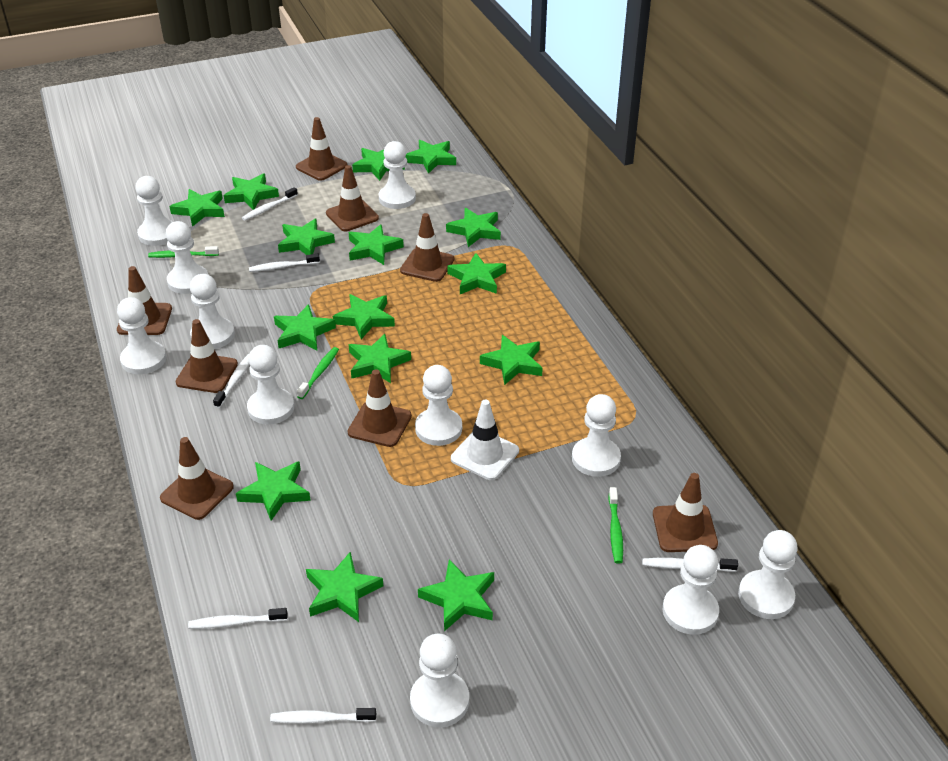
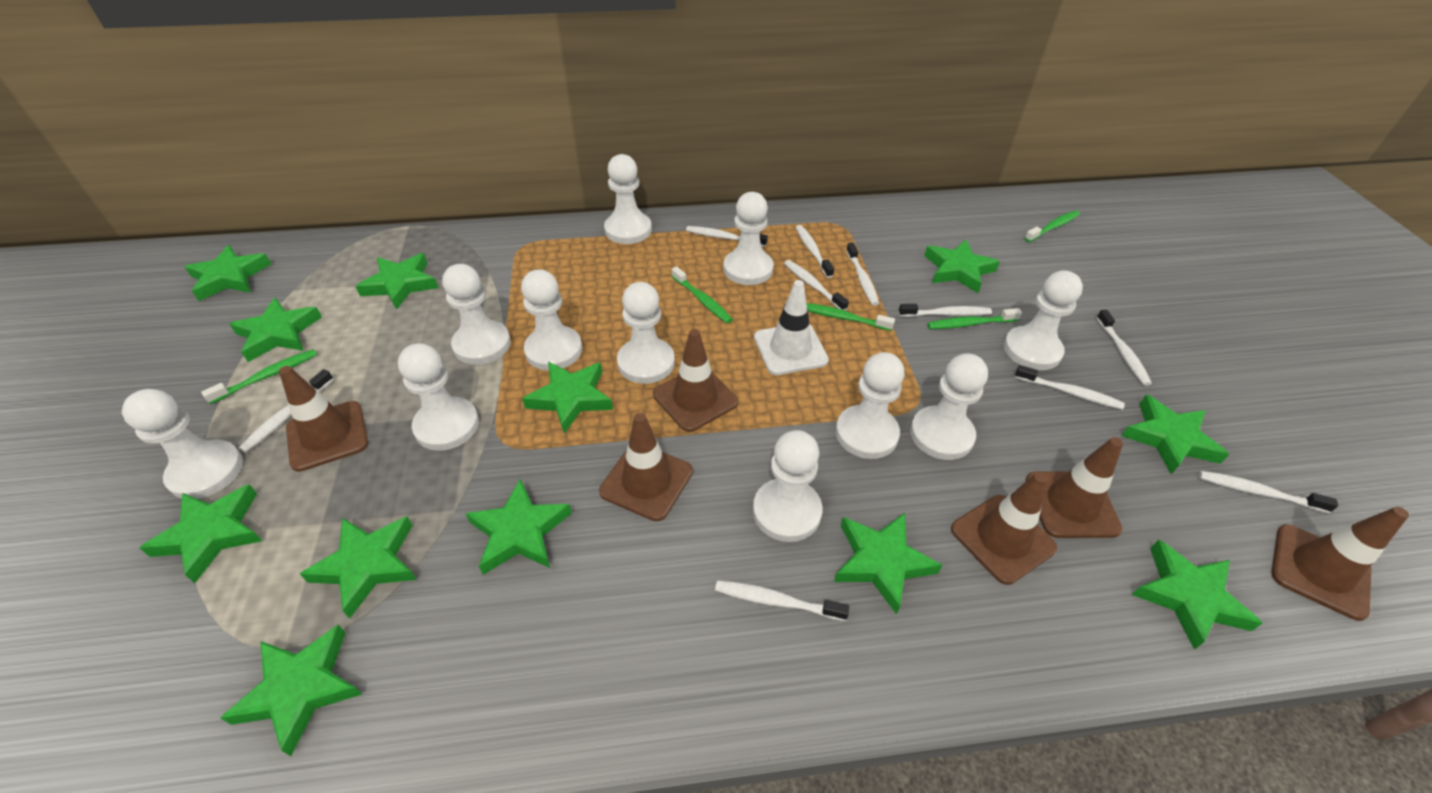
brown traffic cone: [117,266,172,335] [160,437,234,520] [176,319,238,393] [296,117,348,181] [326,165,379,231] [348,369,412,447] [400,213,454,282] [653,473,718,552] = 8 -> [279,366,368,472] [599,413,693,521] [653,329,738,432] [951,472,1057,585] [1025,437,1123,538] [1271,507,1409,621] = 6
green star: [169,189,225,227] [224,173,279,210] [236,461,311,521] [274,304,336,350] [278,218,335,255] [306,552,383,622] [333,294,395,339] [348,334,411,383] [349,224,404,265] [352,148,405,181] [405,140,456,174] [418,559,494,631] [446,208,501,247] [447,253,506,294] [480,335,543,385] = 15 -> [140,484,262,583] [184,245,271,301] [221,625,362,756] [229,297,322,362] [300,516,417,619] [355,253,438,310] [465,479,572,575] [522,362,613,434] [834,513,942,614] [924,240,1000,293] [1121,395,1229,474] [1132,540,1262,650] = 12
green toothbrush: [148,246,219,258] [297,347,339,399] [608,487,623,564] = 3 -> [201,349,317,404] [671,266,733,323] [807,303,895,331] [927,308,1022,329] [1024,211,1080,242] = 5
white toothbrush: [188,608,288,629] [213,354,250,408] [242,187,298,221] [249,254,320,272] [270,708,376,723] [642,558,738,572] = 6 -> [239,369,334,453] [686,226,768,247] [715,580,850,621] [784,260,849,311] [795,225,834,278] [846,243,879,306] [898,304,992,317] [1015,365,1125,410] [1096,310,1152,386] [1199,471,1339,513] = 10

